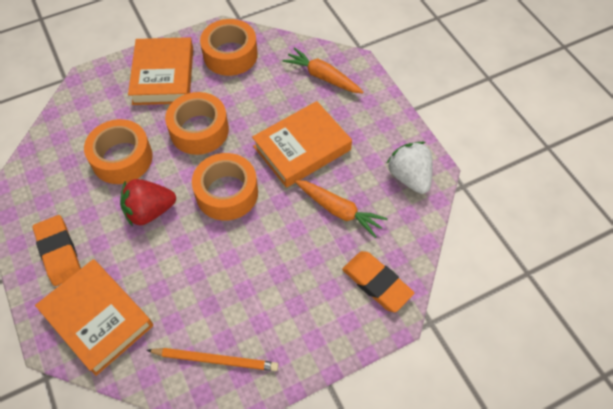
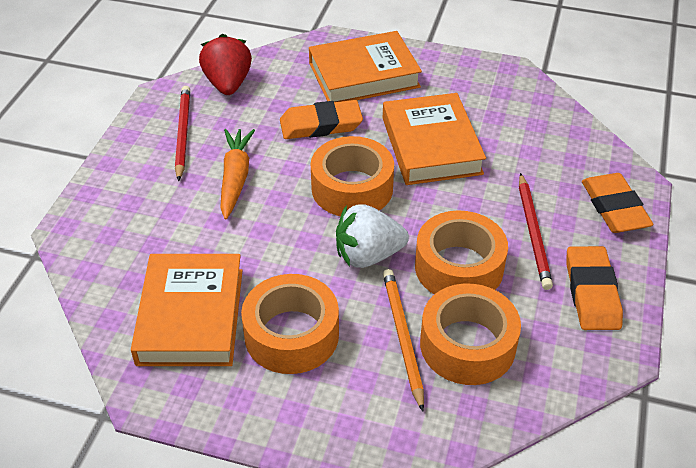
orange carrot: [282,47,363,94] [294,180,388,238] = 2 -> [220,129,255,220] = 1
orange eraser: [33,215,81,286] [342,251,414,312] = 2 -> [280,100,363,139] [566,246,623,330] [582,173,654,233] = 3
red pencil: none = 0 -> [175,86,190,181] [519,173,553,290] = 2

